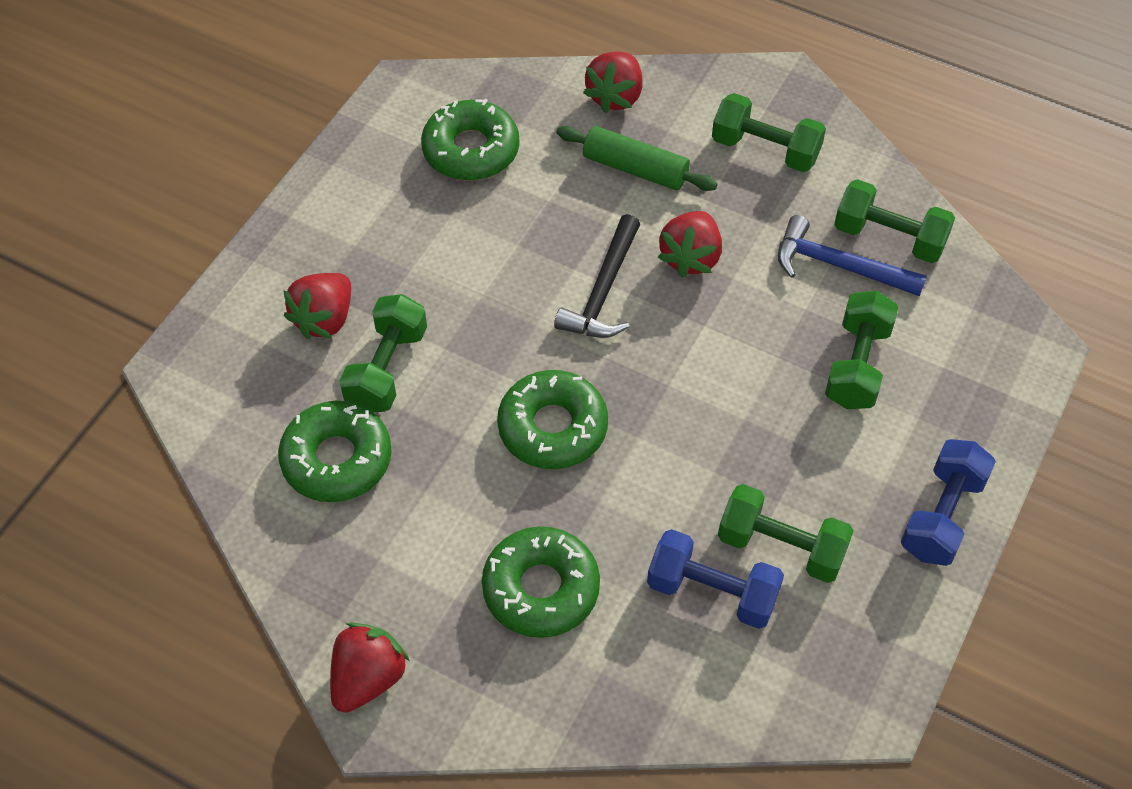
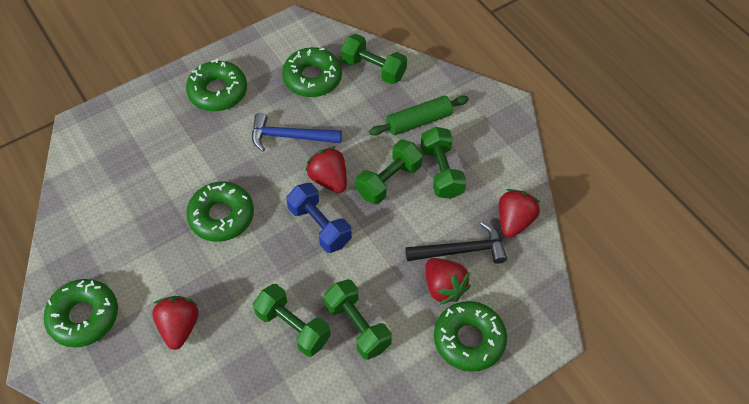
blue dumbbell: [647,529,784,629] [901,439,996,566] = 2 -> [286,183,352,253] = 1
green donut: [278,401,392,502] [421,99,519,181] [482,526,600,638] [497,370,608,469] = 4 -> [44,279,118,347] [186,59,247,111] [186,181,254,242] [282,47,342,97] [434,301,507,372] = 5

